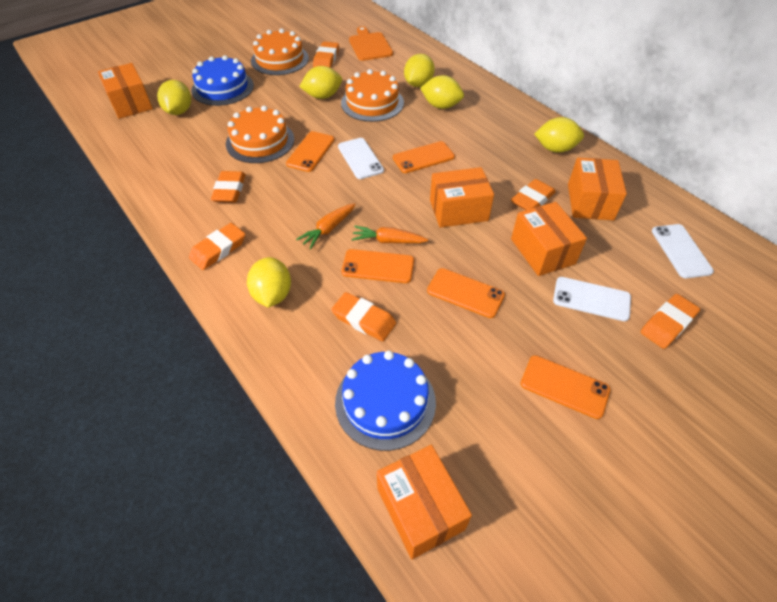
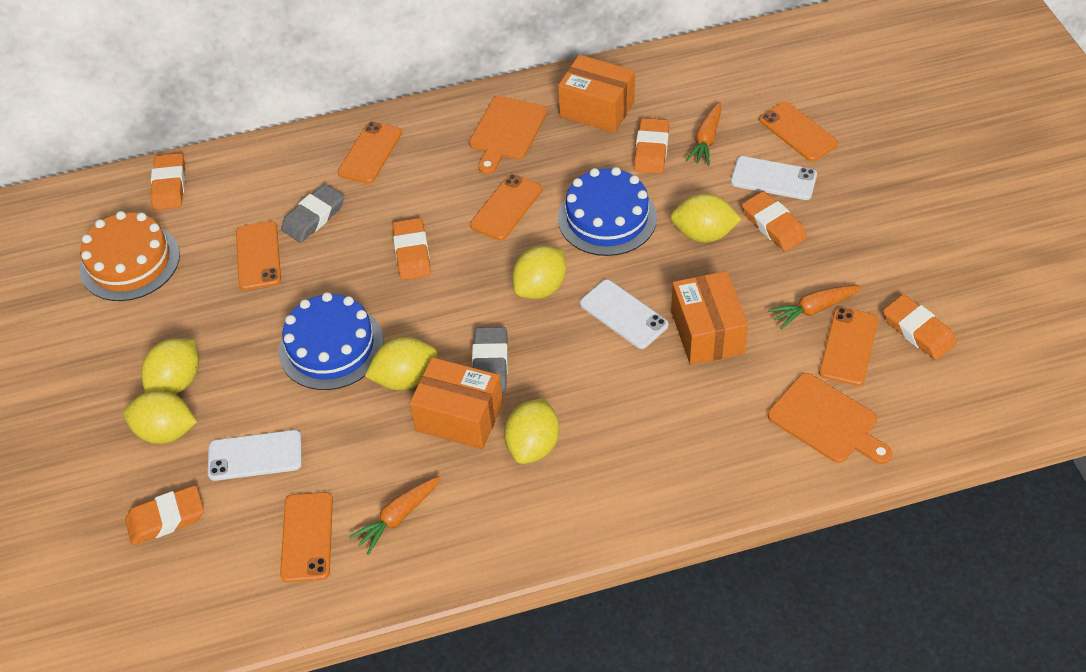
grey eraser: none = 0 -> [281,184,344,243] [472,327,508,393] = 2
orange box: [98,63,153,119] [377,445,472,559] [430,167,494,228] [511,202,587,276] [568,158,627,220] = 5 -> [410,357,503,449] [558,55,635,133] [671,271,748,365] = 3
orange cake: [226,106,294,163] [251,29,309,75] [341,69,404,122] = 3 -> [80,211,180,301] = 1
orange carrot: [296,203,356,249] [352,226,428,243] = 2 -> [349,476,441,555] [685,102,722,166] [768,285,862,329] = 3
orange cutting board: [349,26,393,61] = 1 -> [469,96,547,174] [768,373,892,464] = 2
orange phone: [286,131,334,172] [342,249,414,283] [393,141,455,173] [427,268,505,318] [520,355,610,419] = 5 -> [236,221,281,290] [280,492,333,582] [338,122,402,184] [470,174,542,241] [759,102,838,161] [819,307,878,386] = 6

